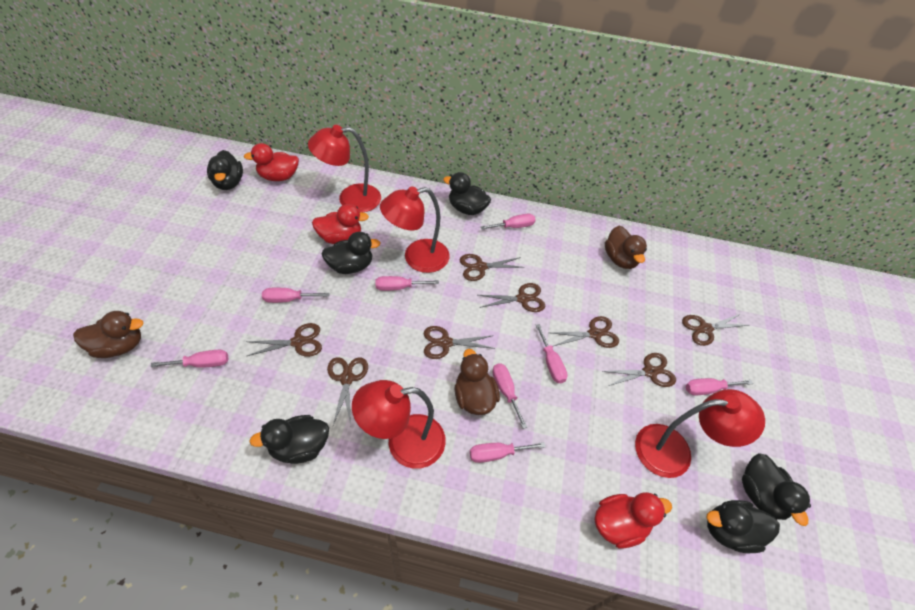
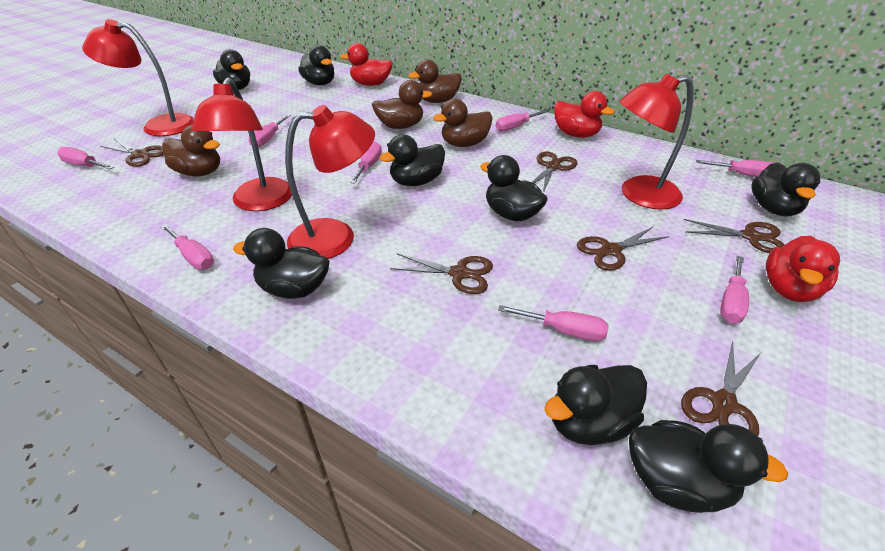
black duck: [207,150,243,190] [249,415,329,464] [321,232,380,274] [443,172,491,215] [706,500,780,553] [742,453,811,526] = 6 -> [213,49,250,90] [233,228,329,299] [298,45,335,85] [380,134,445,186] [480,155,548,221] [544,365,647,445] [629,420,788,513] [751,162,820,217] = 8
brown duck: [73,311,144,358] [455,349,500,415] [605,226,647,269] = 3 -> [162,125,220,176] [372,80,432,129] [409,59,462,103] [433,99,493,147] = 4
brown scissors: [247,323,322,357] [327,357,368,425] [424,326,495,359] [460,254,525,281] [478,283,545,312] [551,316,619,348] [602,353,676,387] [682,314,749,346] = 8 -> [100,138,164,167] [390,253,493,294] [531,152,577,193] [577,226,669,271] [681,341,761,436] [684,219,785,253] = 6

